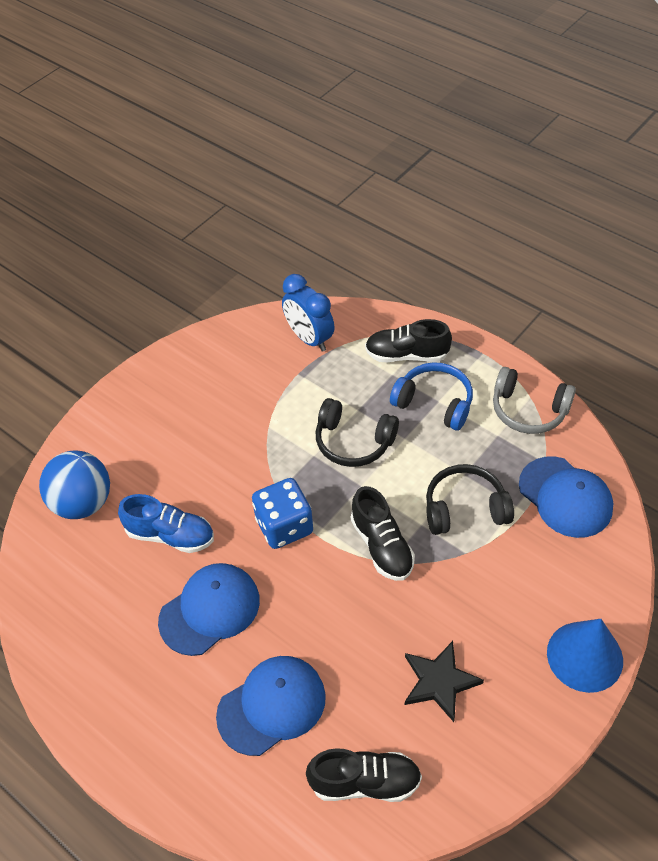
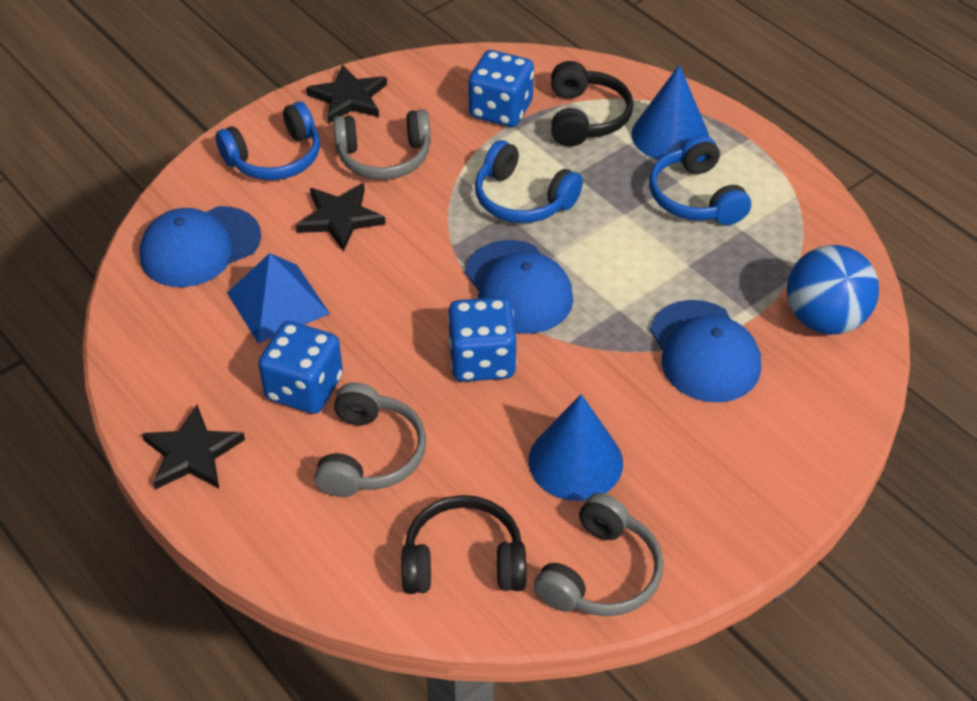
black shoe: [306,748,422,802] [351,486,415,581] [365,319,452,362] = 3 -> none = 0
black star: [405,641,484,722] = 1 -> [142,405,245,489] [296,183,386,252] [306,64,387,124] = 3
blue clock: [282,274,335,352] = 1 -> none = 0
blue cone: [547,619,623,693] = 1 -> [528,394,623,501] [631,65,709,160] = 2
blue dice: [252,478,313,549] = 1 -> [258,321,343,414] [448,297,517,382] [468,50,534,127] = 3
blue headphones: [390,362,473,430] = 1 -> [216,101,320,180] [475,140,583,223] [649,135,751,225] = 3
blue pyramid: none = 0 -> [227,253,330,343] = 1
blue shoe: [118,494,214,553] = 1 -> none = 0
grey headphones: [493,367,576,434] = 1 -> [314,382,426,497] [333,109,431,180] [534,493,663,616] = 3

